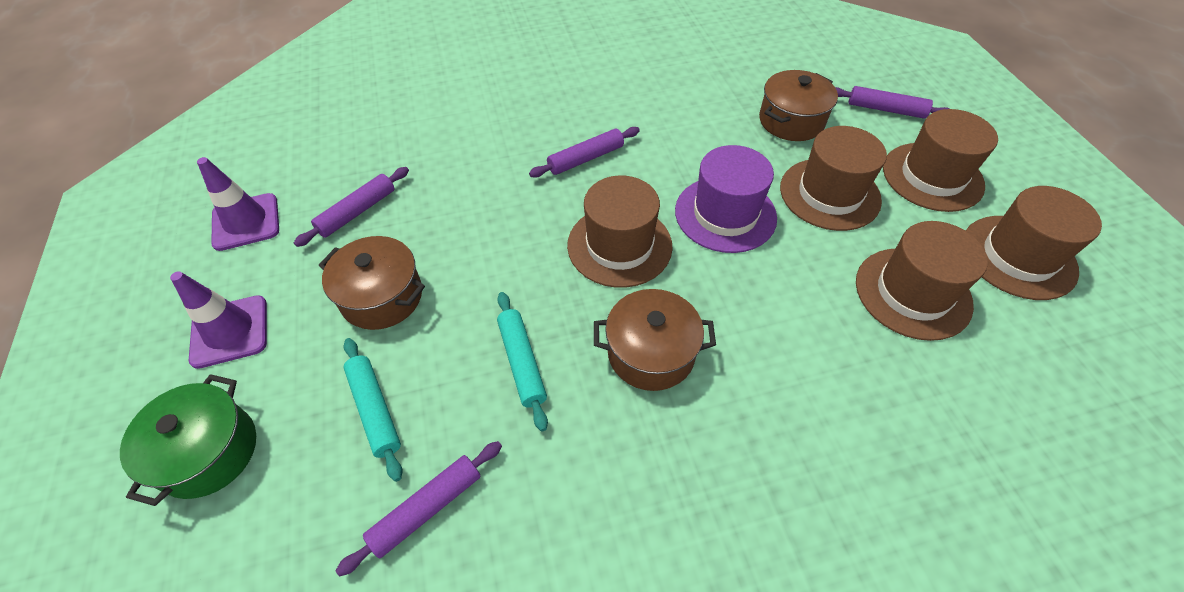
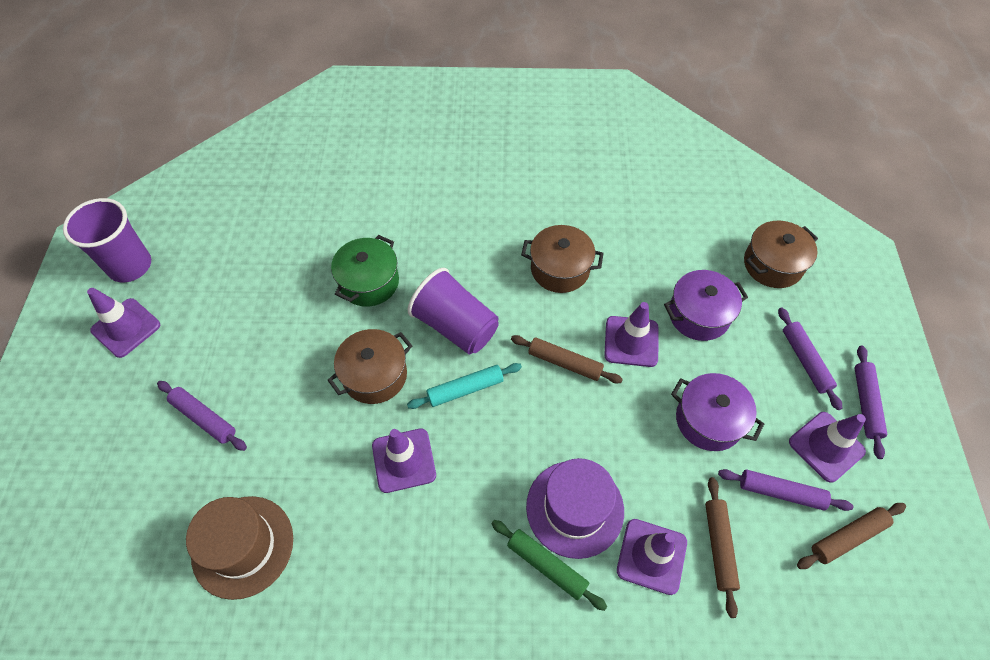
brown hat: [567,176,673,288] [780,126,887,231] [856,221,988,341] [883,109,998,212] [965,186,1102,300] = 5 -> [186,496,293,600] = 1
brown rolling pin: none = 0 -> [511,335,623,383] [705,477,740,618] [797,503,906,569] = 3
green rolling pin: none = 0 -> [491,520,607,611] = 1
purple cup: none = 0 -> [63,198,151,283] [408,268,499,354] = 2
purple pot: none = 0 -> [664,270,748,341] [671,373,764,451] = 2
purple traffic cone: [170,271,267,369] [197,157,279,251] = 2 -> [87,288,160,358] [372,429,436,493] [604,302,659,367] [617,519,687,595] [789,412,866,483] = 5
turquoise rolling pin: [344,338,403,482] [497,292,548,431] = 2 -> [407,363,522,409] = 1

